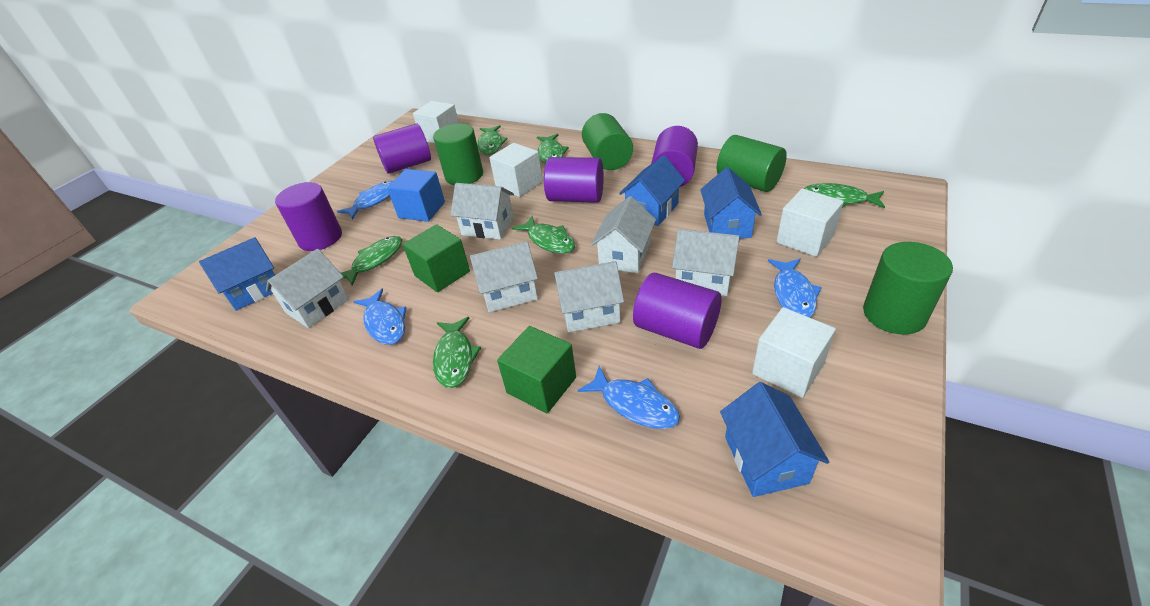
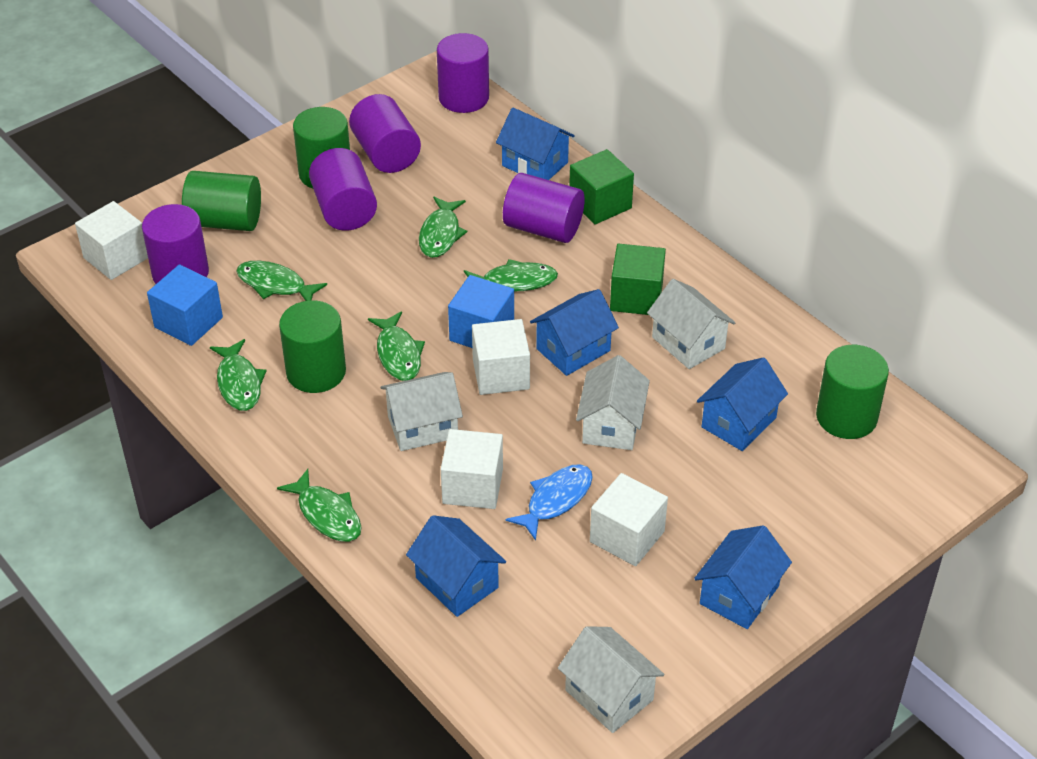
blue cube: [387,169,445,222] = 1 -> [147,264,223,346] [448,275,514,348] = 2
blue fish: [337,181,393,220] [354,289,406,345] [578,366,680,429] [768,259,822,318] = 4 -> [506,464,593,541] = 1
blue house: [199,237,275,311] [619,155,685,226] [700,167,762,239] [720,382,829,497] = 4 -> [406,515,506,617] [496,107,575,180] [530,289,619,376] [694,525,792,629] [697,357,788,451] = 5
white house: [266,249,349,328] [450,183,514,240] [470,241,538,312] [554,261,624,332] [591,196,656,273] [672,229,740,296] = 6 -> [381,372,463,451] [558,626,664,733] [576,355,650,450] [647,279,735,369] = 4

